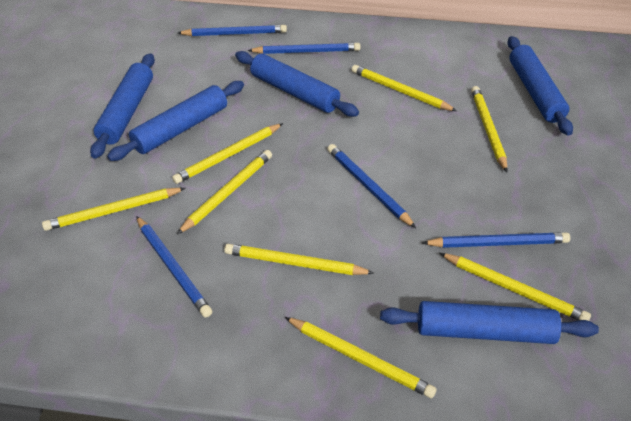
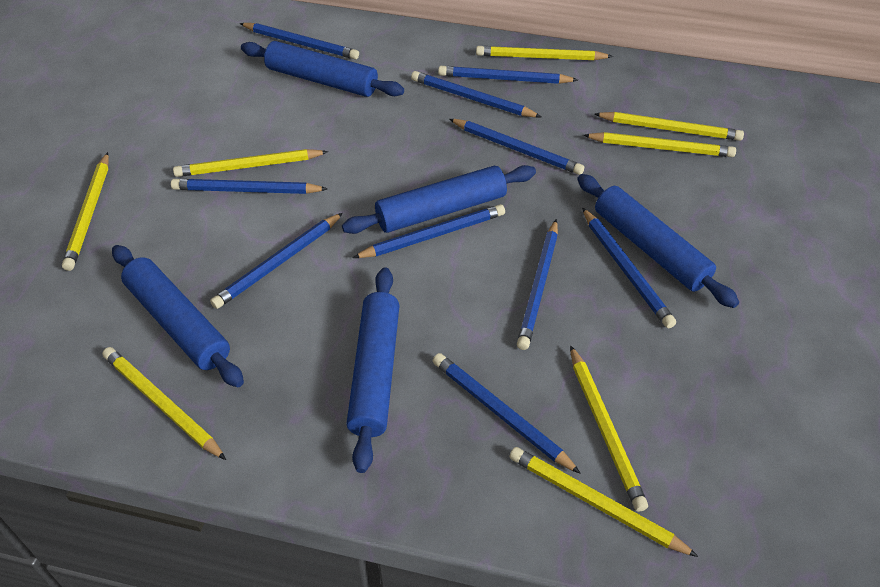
blue pencil: [136,216,212,318] [178,25,287,36] [248,43,361,54] [327,144,416,228] [422,232,570,248] = 5 -> [171,179,328,194] [210,213,343,309] [239,23,359,60] [352,204,505,258] [411,71,541,117] [433,353,581,474] [438,66,578,84] [449,119,584,175] [517,219,558,350] [582,208,676,329] = 10

